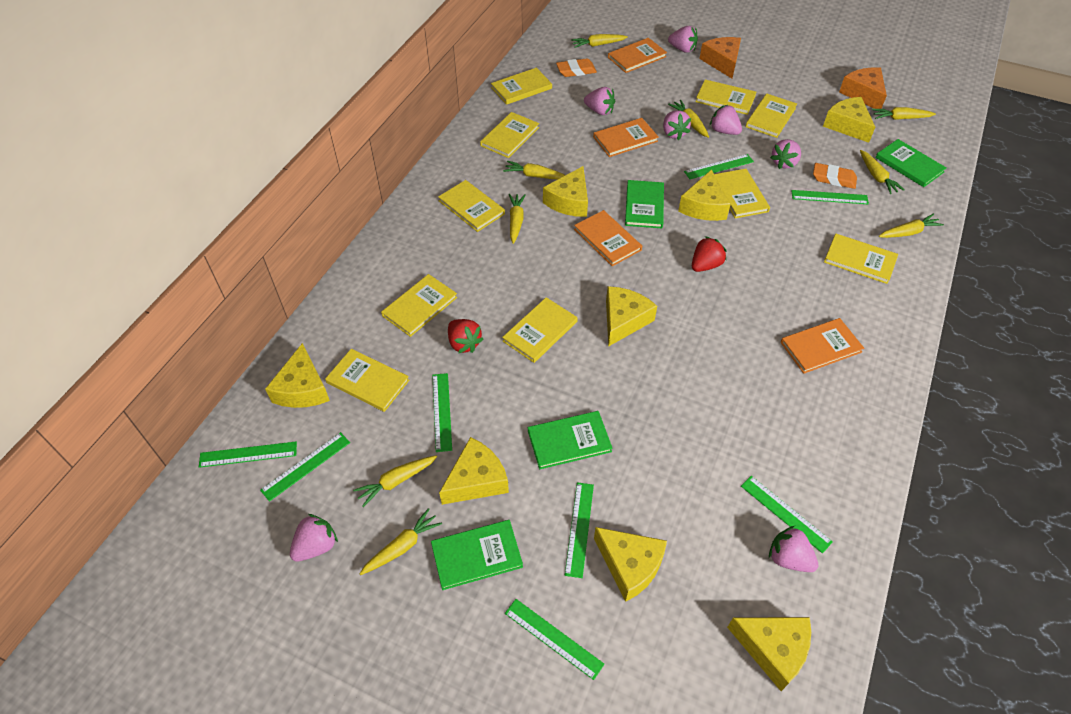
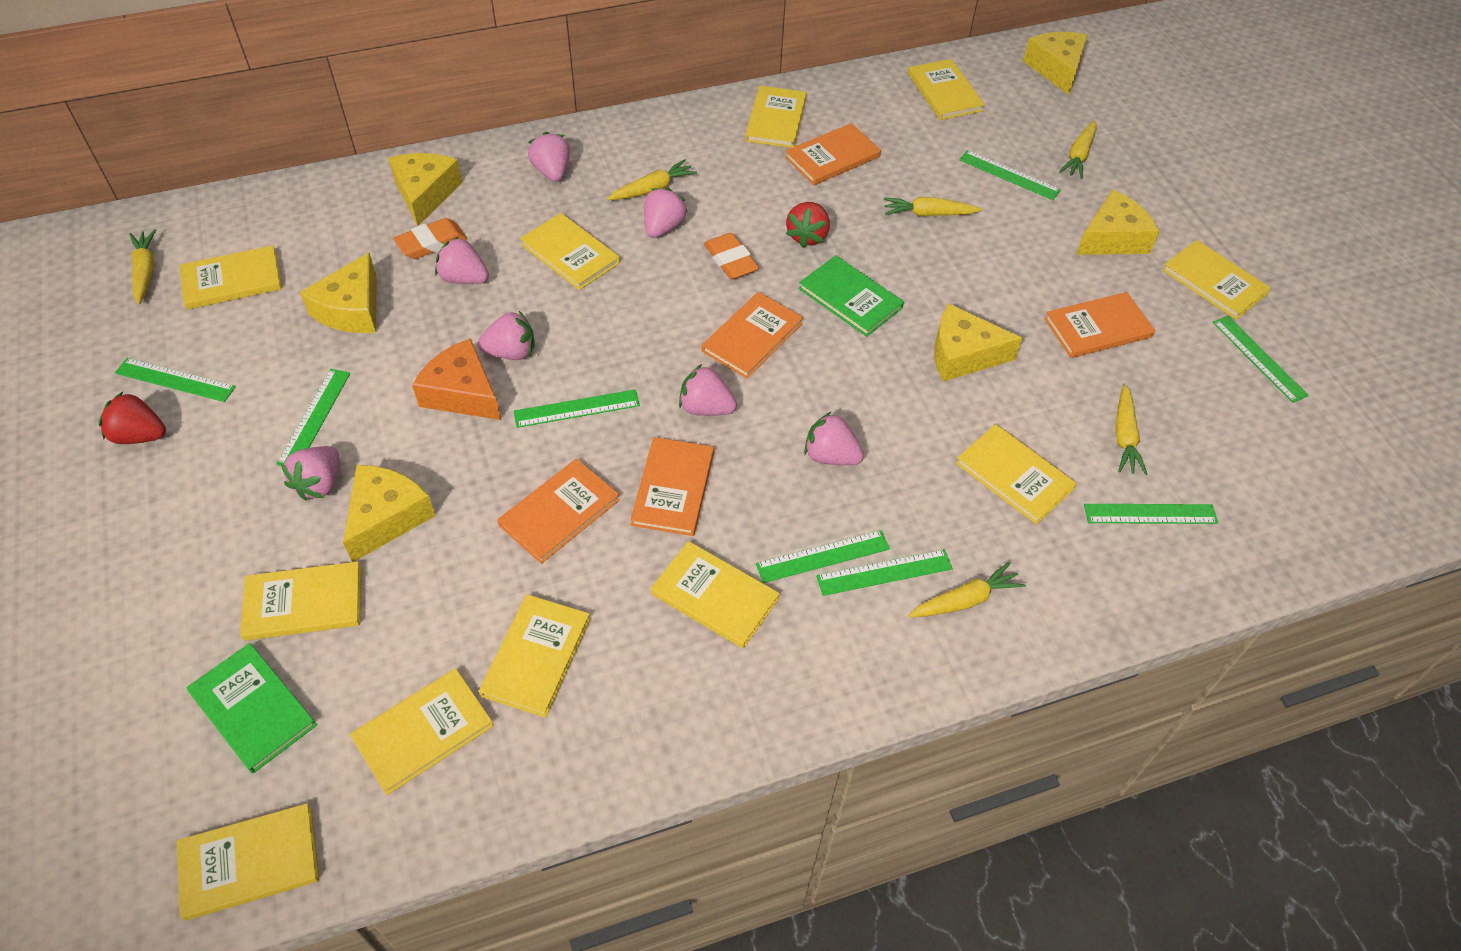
green book: [431,520,523,590] [528,411,613,469] [625,180,664,228] [875,139,946,187] = 4 -> [186,643,317,773] [799,255,904,337] = 2
orange book: [574,210,642,266] [593,118,659,157] [608,38,667,73] [781,318,864,374] = 4 -> [497,458,620,564] [630,437,714,536] [702,292,803,379] [785,123,881,185] [1044,292,1155,358] = 5
orange cheese: [699,37,741,78] [839,67,887,109] = 2 -> [412,338,501,420] = 1
yellow book: [325,349,409,412] [381,274,457,337] [438,180,505,232] [480,112,539,158] [491,68,552,105] [502,297,578,363] [695,80,756,115] [714,169,770,218] [746,94,797,138] [824,234,898,284] = 10 -> [177,803,319,921] [180,245,282,310] [240,562,361,641] [350,668,494,795] [479,594,590,718] [520,213,620,290] [651,541,780,648] [745,86,807,148] [908,59,985,120] [956,424,1077,525] [1162,240,1271,320] = 11
yellow carrot: [353,455,437,507] [360,508,442,575] [503,161,565,180] [509,194,526,244] [571,34,628,48] [668,100,709,138] [860,150,904,194] [872,107,936,120] [879,214,944,238] = 9 -> [129,229,156,305] [607,159,697,200] [884,197,982,216] [908,562,1026,617] [1059,121,1097,179] [1115,384,1148,475] = 6
yellow cheese: [265,343,330,408] [439,437,509,505] [543,166,588,217] [594,527,667,602] [606,286,657,347] [678,169,731,221] [727,617,811,691] [823,97,875,143] = 8 -> [300,253,376,333] [343,465,436,562] [388,153,462,226] [934,303,1023,382] [1023,32,1088,95] [1076,189,1160,255] = 6

